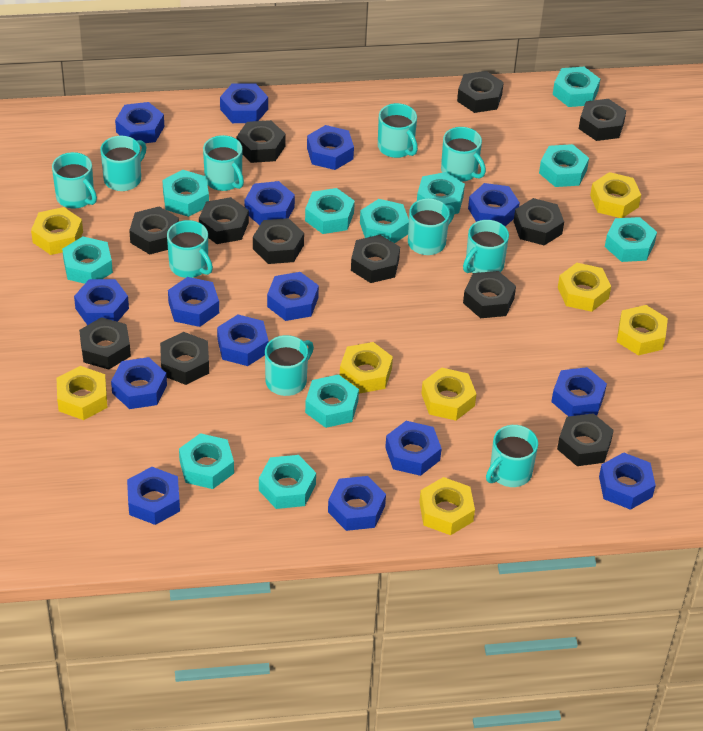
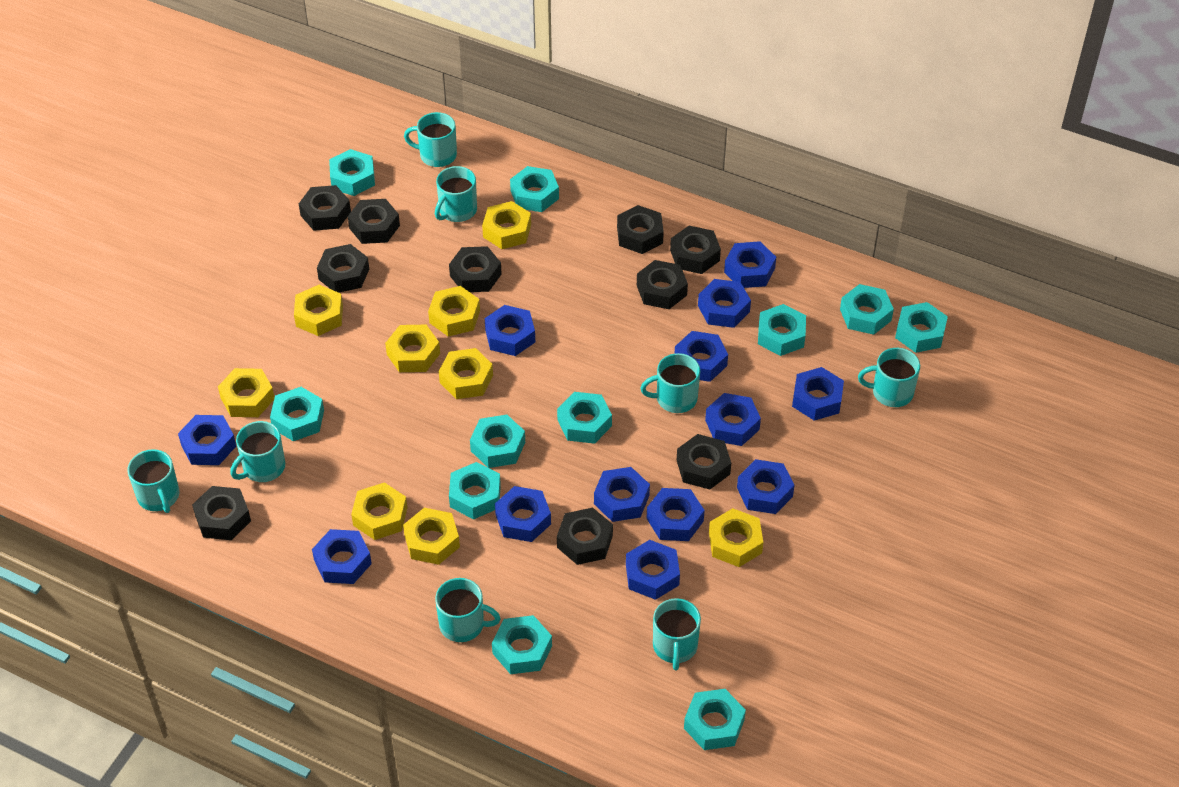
black nut: [79,317,131,370] [129,207,179,254] [160,332,209,385] [199,197,249,244] [237,120,286,163] [253,218,304,264] [351,235,400,283] [457,71,504,113] [463,271,516,318] [513,198,564,245] [557,413,614,466] [579,99,626,141] = 12 -> [192,486,251,540] [299,185,351,231] [317,244,369,293] [348,199,400,244] [449,246,502,292] [557,508,613,565] [617,205,664,254] [637,260,688,309] [670,226,721,274] [677,434,731,489] = 10
blue nut: [74,279,129,325] [111,357,167,409] [115,102,164,143] [127,467,180,525] [168,277,219,327] [217,315,269,366] [220,83,268,123] [245,181,295,225] [267,272,319,321] [307,125,354,170] [328,476,386,531] [385,421,442,476] [468,183,520,226] [551,367,607,417] [599,452,656,510] = 15 -> [178,415,236,465] [312,529,372,584] [485,305,535,356] [495,486,551,542] [594,467,650,522] [626,540,680,600] [647,488,705,541] [675,331,728,382] [698,279,751,328] [705,393,761,446] [724,241,776,288] [737,459,795,514] [792,367,844,421] = 13
turquoise mug: [52,152,97,209] [101,136,146,191] [167,220,213,278] [203,135,244,191] [265,335,314,396] [378,103,418,158] [408,198,455,255] [441,127,486,182] [463,220,509,273] [486,425,538,487] = 10 -> [127,449,179,513] [230,421,285,482] [404,112,457,167] [435,166,477,222] [435,578,501,642] [640,353,700,413] [653,598,701,670] [858,348,920,407] = 8
yellow nut: [31,207,83,255] [57,366,107,420] [340,342,393,394] [419,477,475,535] [421,367,477,421] [558,263,611,312] [590,172,641,218] [617,305,668,355] = 8 -> [218,368,275,417] [294,285,343,336] [351,482,407,540] [385,325,440,372] [403,508,460,565] [428,286,480,336] [439,348,493,399] [482,201,531,249] [709,508,763,567] = 9

